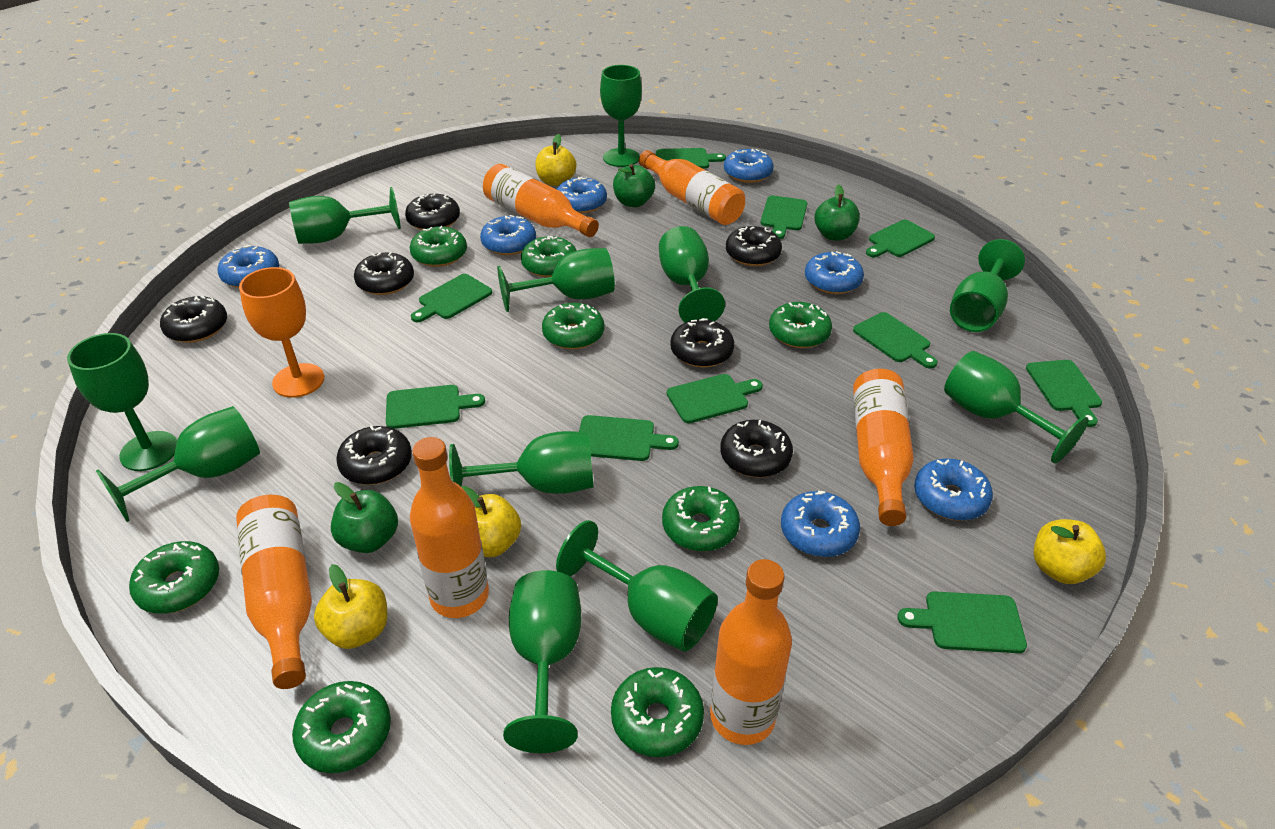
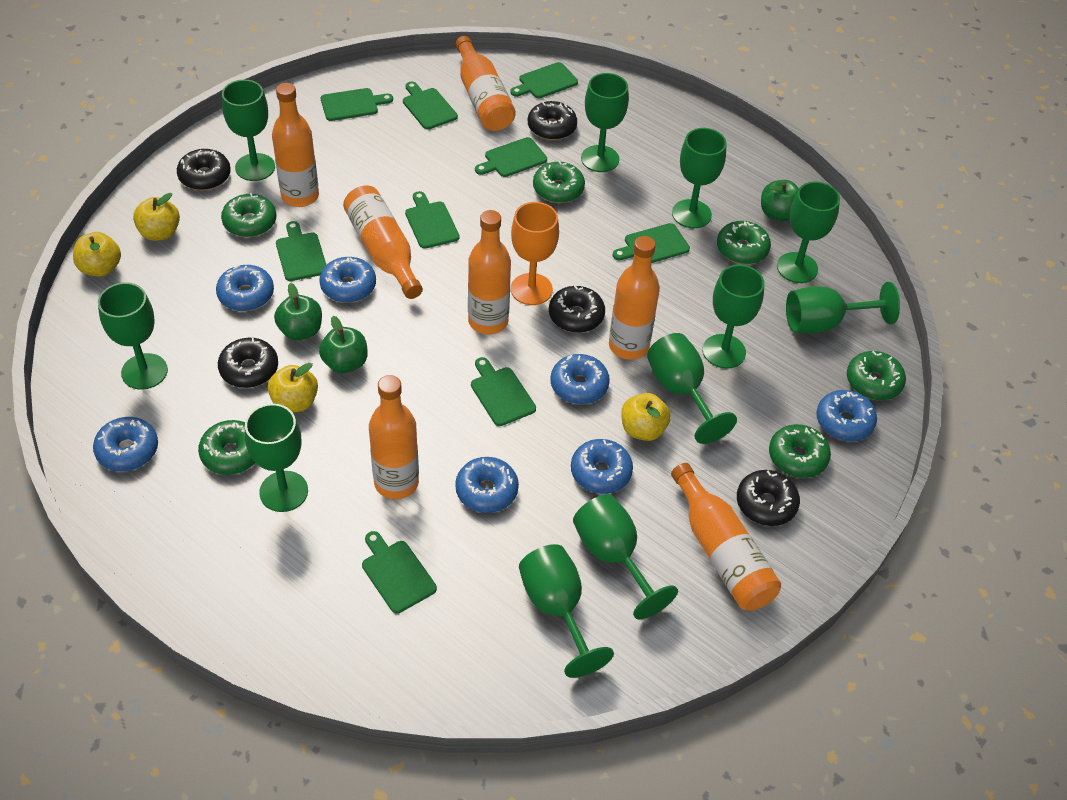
black donut: [160,296,227,343] [336,425,412,485] [354,252,414,295] [405,194,460,230] [670,318,734,368] [720,420,793,478] [726,226,782,266] = 7 -> [177,149,231,190] [218,338,278,388] [528,101,577,140] [549,285,605,333] [737,470,800,526] = 5
green cutting board: [386,385,485,429] [411,274,492,322] [579,415,679,461] [656,148,726,169] [667,374,763,423] [760,195,807,239] [853,312,938,368] [866,220,935,257] [897,591,1027,653] [1026,360,1102,427] = 10 -> [276,221,326,281] [321,88,393,121] [362,531,437,614] [403,82,458,130] [405,191,460,249] [471,357,536,426] [475,137,547,177] [510,62,578,98] [612,223,690,263] = 9
green donut: [129,541,219,614] [292,681,391,773] [409,226,467,267] [521,236,577,277] [542,303,605,349] [611,667,704,757] [662,486,740,551] [769,302,832,348] = 8 -> [198,420,255,475] [221,193,276,237] [533,161,585,203] [717,221,771,264] [769,424,831,478] [847,351,906,400] = 6
orange bottle: [236,495,312,689] [410,437,489,618] [483,164,599,237] [639,150,745,225] [710,559,792,745] [853,369,914,526] = 6 -> [272,83,319,207] [343,185,423,299] [369,375,419,499] [455,36,516,131] [468,210,511,334] [609,236,660,360] [671,463,781,611] = 7

